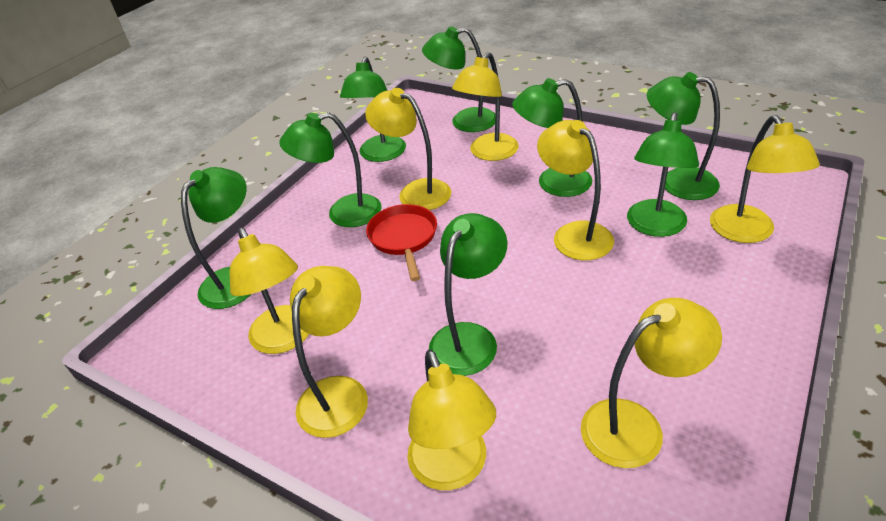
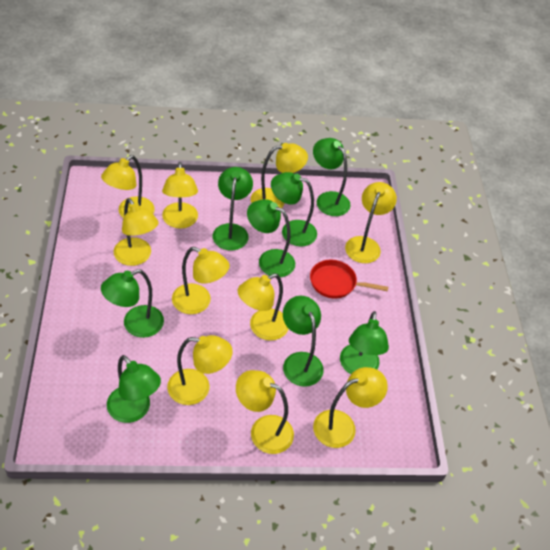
yellow lamp: [229,228,309,354] [290,266,368,438] [365,88,451,210] [407,350,496,490] [452,52,519,161] [537,120,614,260] [581,298,722,468] [710,115,820,243] = 8 -> [101,155,155,218] [113,198,159,266] [162,162,198,229] [167,335,233,405] [172,247,230,314] [236,370,294,454] [238,274,289,341] [251,143,308,208] [313,367,388,448] [345,182,397,263] = 10

